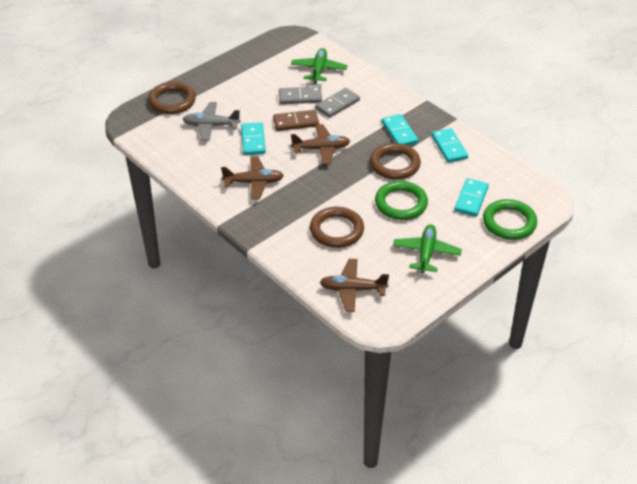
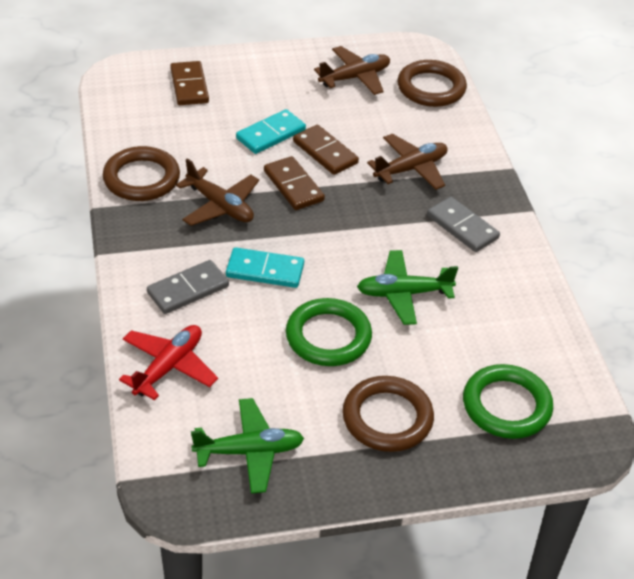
brown domino: [273,110,319,131] = 1 -> [170,61,209,105] [264,156,325,210] [293,125,359,175] = 3
grey plane: [183,102,241,141] = 1 -> none = 0
red plane: none = 0 -> [119,325,218,400] = 1
turquoise domino: [241,122,266,155] [382,114,418,146] [432,128,468,163] [454,178,489,217] = 4 -> [226,247,304,288] [236,109,306,154] = 2

